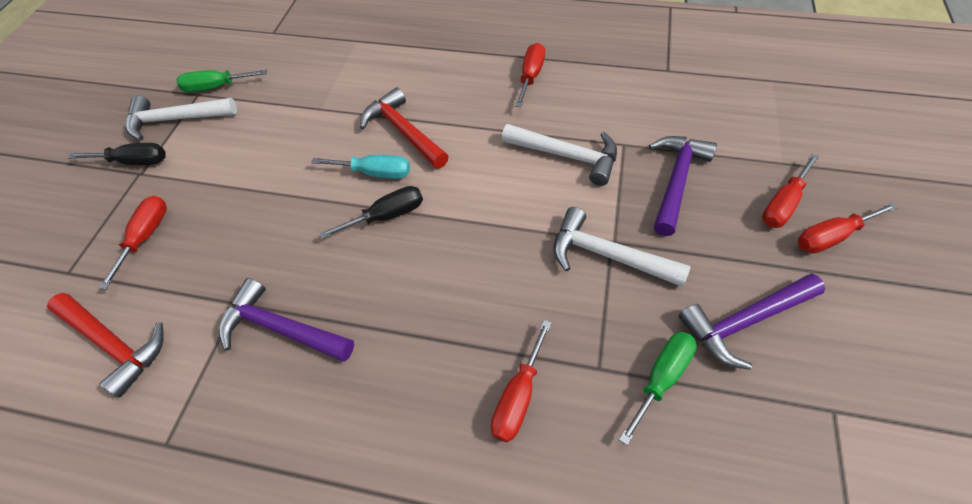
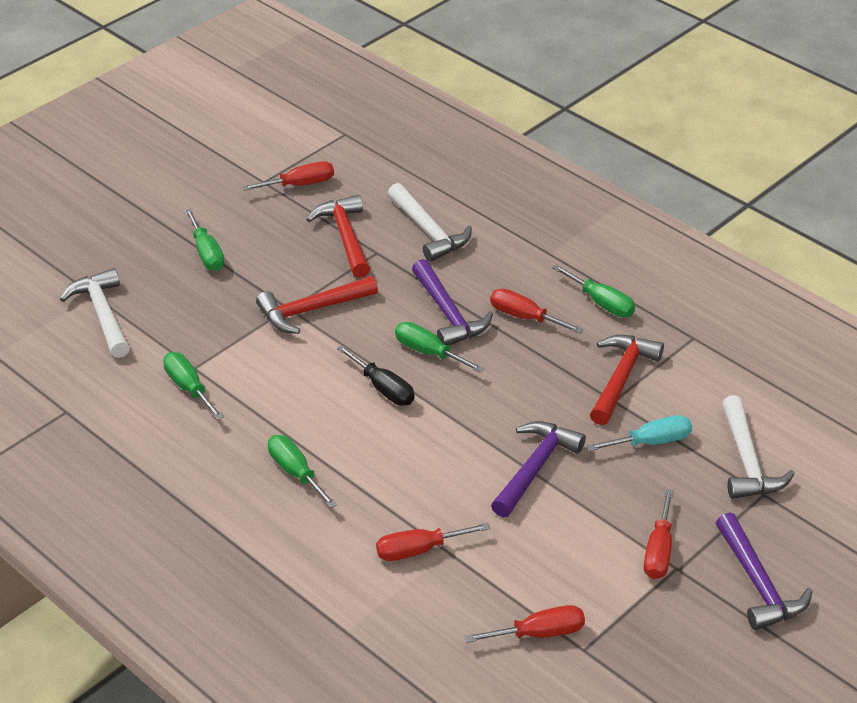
black screwdriver: [68,143,165,165] [320,186,423,239] = 2 -> [337,345,414,406] = 1
green screwdriver: [176,70,267,92] [619,332,697,445] = 2 -> [163,352,224,420] [185,208,224,271] [268,435,337,508] [395,322,484,373] [552,264,635,317] = 5
red hammer: [47,293,164,398] [360,87,449,169] = 2 -> [256,276,378,334] [306,195,370,278] [590,335,664,425] = 3

